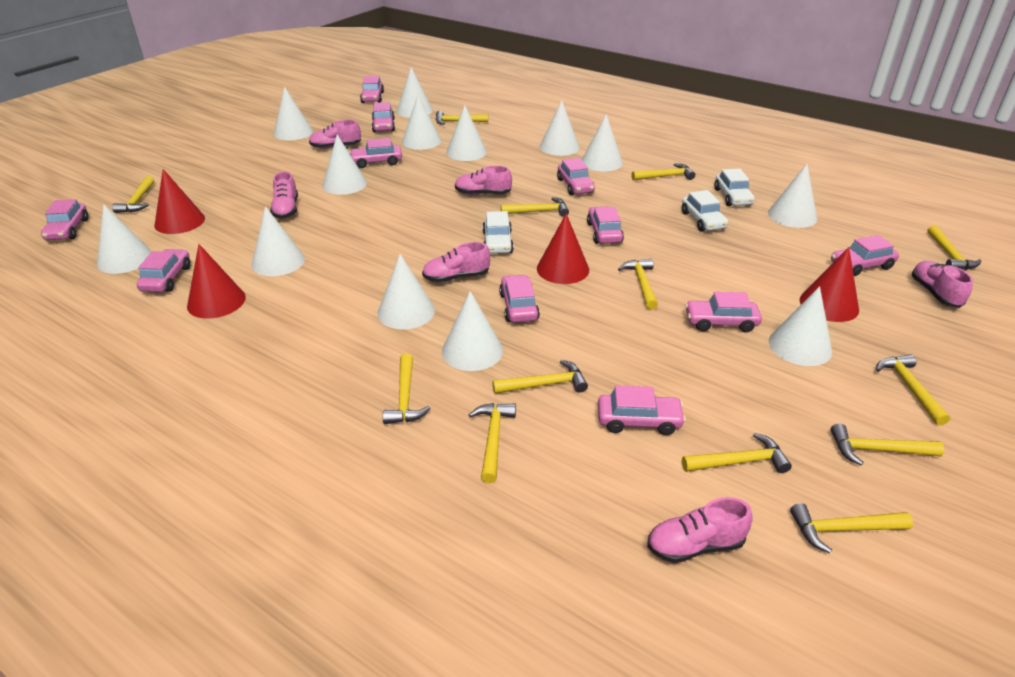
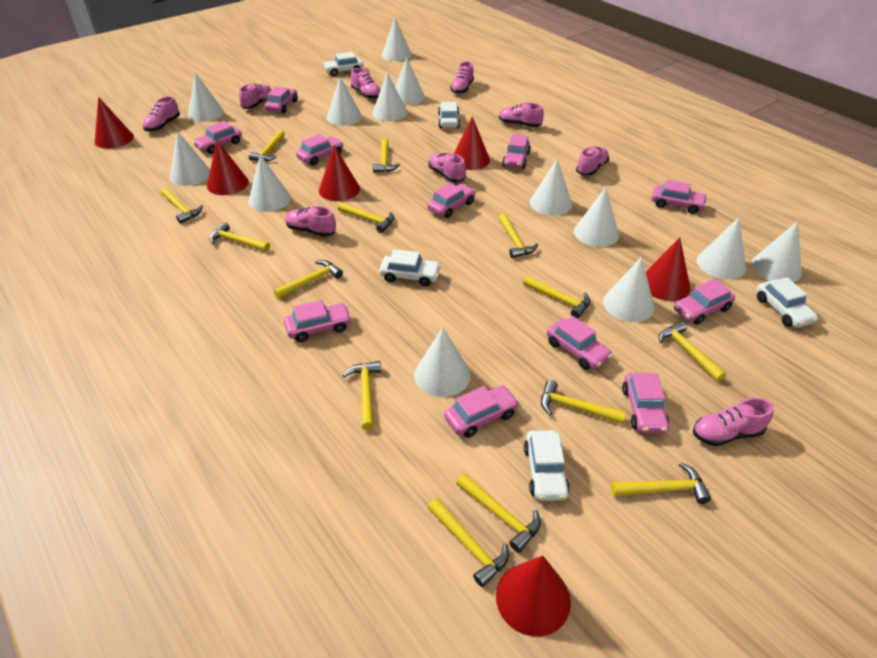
pink shoe: [270,172,298,219] [309,120,361,149] [422,242,490,282] [455,166,512,195] [647,497,753,563] [912,261,973,308] = 6 -> [143,96,180,132] [239,83,271,109] [285,206,336,237] [351,68,381,99] [428,153,466,182] [450,61,474,94] [499,103,544,127] [576,147,609,176] [693,398,774,446] = 9
red cone: [154,169,205,234] [187,244,246,318] [537,213,589,284] [800,247,859,322] = 4 -> [95,97,134,149] [207,140,249,195] [319,145,360,201] [454,116,490,170] [496,556,571,637] [646,237,690,301] = 6
white car: [483,211,514,254] [682,190,728,231] [714,169,755,206] = 3 -> [323,52,363,76] [379,249,441,287] [438,102,460,128] [524,430,570,501] [757,277,818,328] = 5
yellow hammer: [112,176,154,213] [383,354,431,424] [436,111,488,125] [469,403,516,483] [493,360,588,394] [501,197,569,217] [618,259,658,310] [632,163,695,181] [682,433,792,473] [790,503,913,553] [831,423,944,465] [876,354,950,425] [927,225,981,270] = 13 -> [161,188,203,224] [209,222,270,252] [249,130,285,161] [274,260,343,299] [338,202,395,233] [343,361,381,430] [373,139,400,173] [428,498,509,587] [456,474,541,553] [498,214,538,258] [523,276,591,319] [541,380,626,424] [611,462,711,504] [659,321,726,382] = 14

